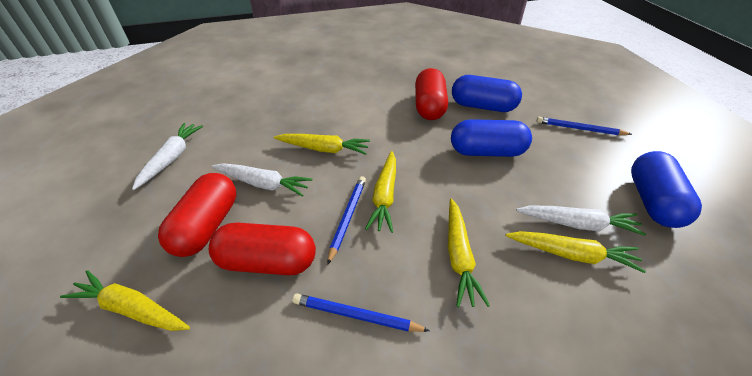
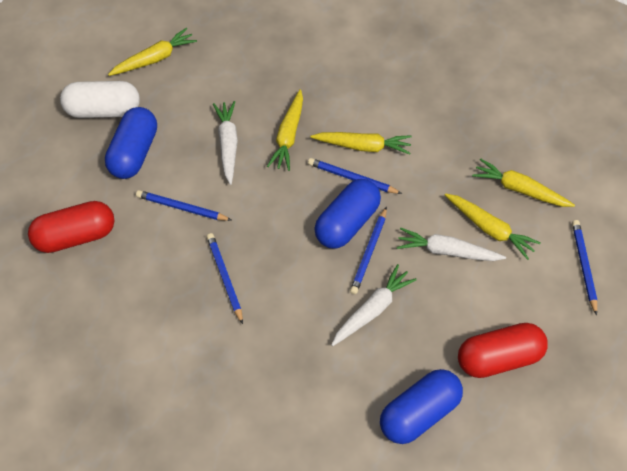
blue pencil: [292,294,430,332] [327,176,366,265] [537,117,632,135] = 3 -> [136,190,231,221] [207,233,243,324] [308,158,402,194] [350,207,387,294] [572,220,597,315] = 5
red capsule: [158,173,236,257] [209,222,316,275] [415,68,448,120] = 3 -> [28,201,114,253] [458,323,548,378] = 2
white capsule: none = 0 -> [60,81,140,118] = 1

